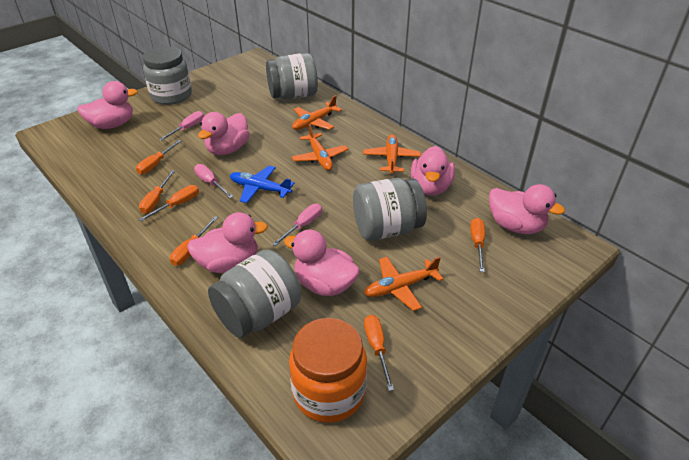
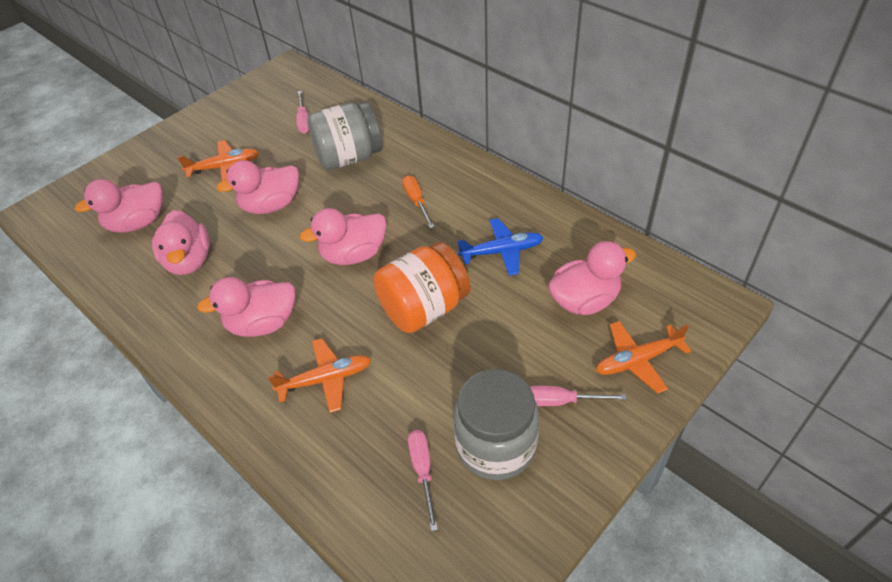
grey jar: [143,46,192,105] [208,249,301,338] [266,53,318,99] [353,178,427,241] = 4 -> [307,102,383,170] [453,369,539,480] = 2
orange plane: [292,95,342,130] [292,124,348,171] [363,134,421,174] [364,257,443,311] = 4 -> [178,140,259,181] [268,338,371,413] [596,321,692,393] = 3
orange screwdriver: [136,140,182,174] [138,185,199,222] [139,170,175,214] [170,216,218,266] [364,315,394,391] [470,218,485,272] = 6 -> [402,175,435,228] = 1

